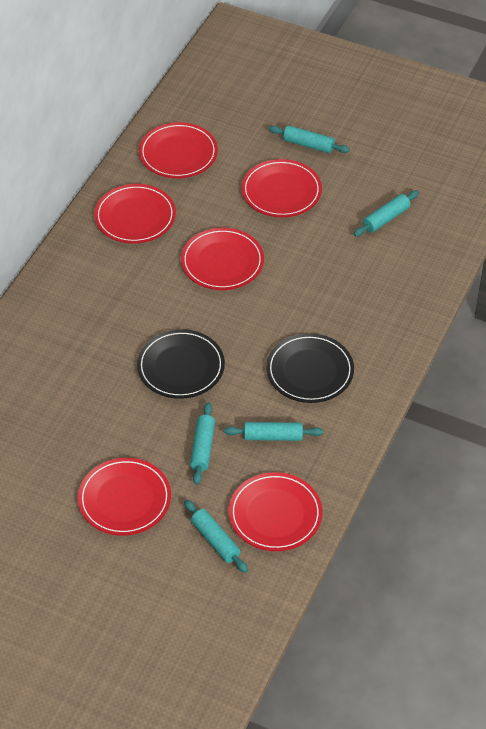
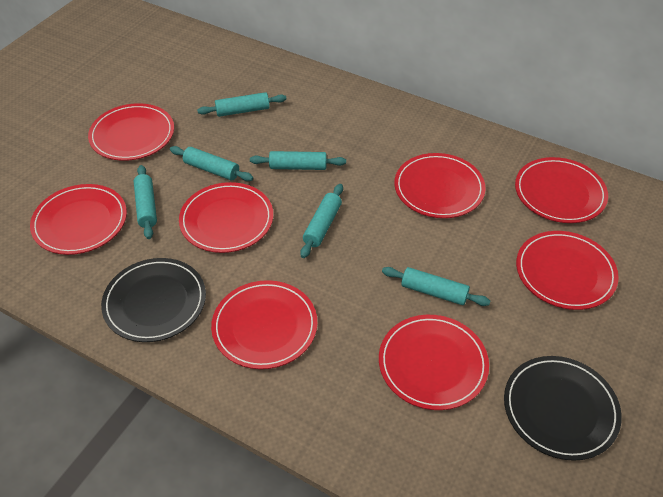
red plate: [78,458,171,536] [94,184,176,244] [139,122,218,178] [181,228,264,290] [229,472,322,551] [242,159,322,217] = 6 -> [30,184,127,255] [88,103,174,161] [179,182,273,253] [211,280,317,369] [379,315,489,410] [394,153,486,218] [515,157,608,223] [516,231,619,310] = 8
turquoise rolling pin: [184,500,248,573] [190,402,215,485] [224,422,323,441] [268,125,350,153] [354,190,419,237] = 5 -> [134,165,157,239] [170,146,254,181] [197,92,287,117] [250,151,346,170] [300,184,343,258] [382,267,490,306] = 6

